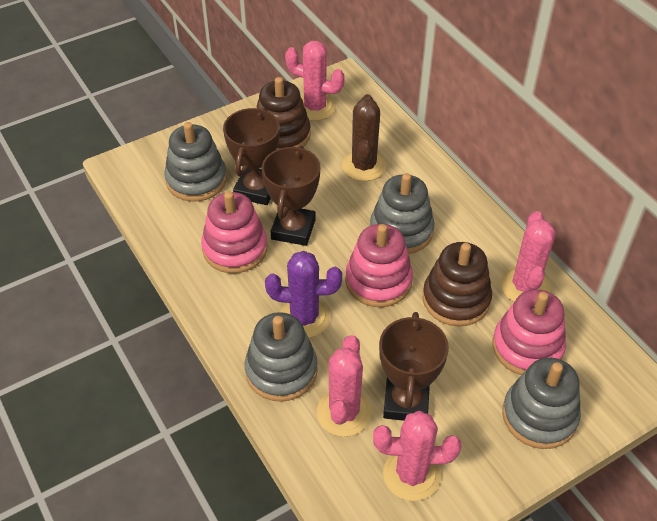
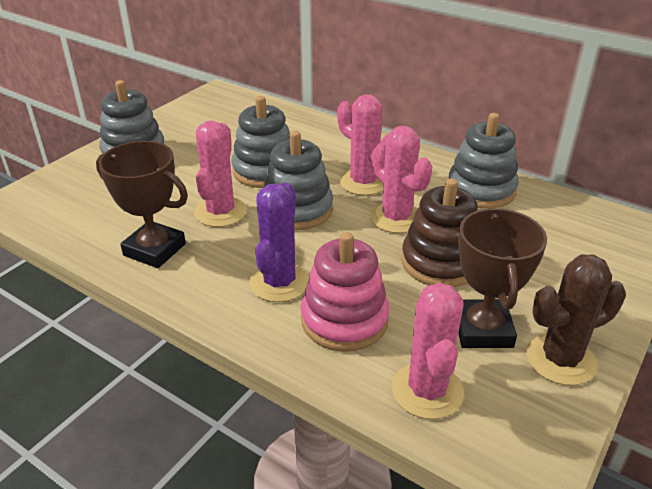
brown stacking toy: [257,77,311,150] [423,242,492,327] = 2 -> [401,179,478,287] = 1
brown trophy: [223,108,280,205] [262,146,321,246] [379,312,449,421] = 3 -> [96,141,188,268] [458,208,547,348] = 2
pink stacking toy: [201,191,267,273] [345,224,413,307] [492,289,566,375] = 3 -> [301,232,390,352] = 1

